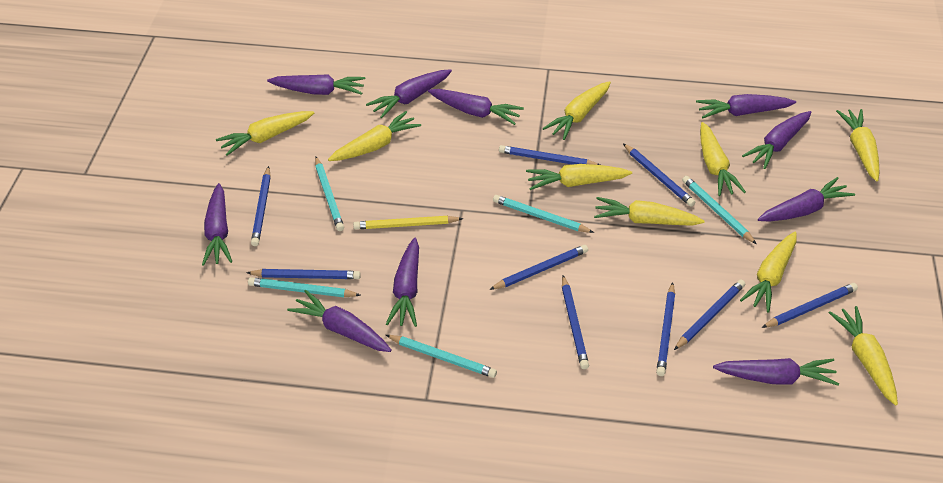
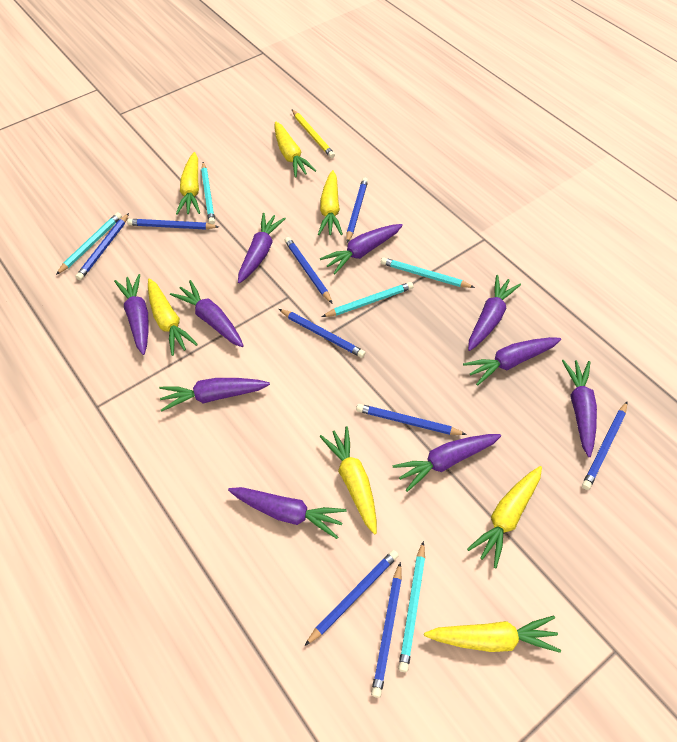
yellow carrot: [216,111,314,156] [328,111,421,161] [526,164,632,190] [542,81,611,140] [594,197,705,226] [700,122,746,196] [740,232,797,313] [829,306,898,405] [836,109,880,181] = 9 -> [148,278,198,356] [176,152,200,215] [275,121,317,178] [318,170,343,235] [319,426,377,535] [424,615,561,653] [467,466,542,568] = 7

